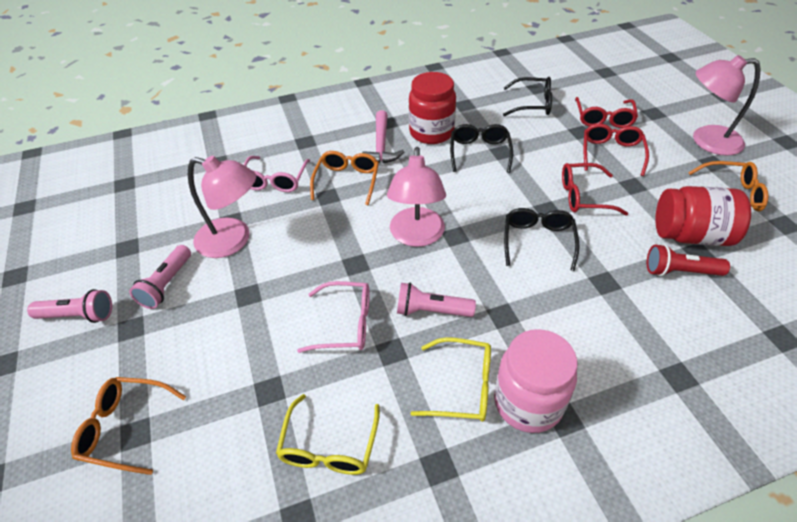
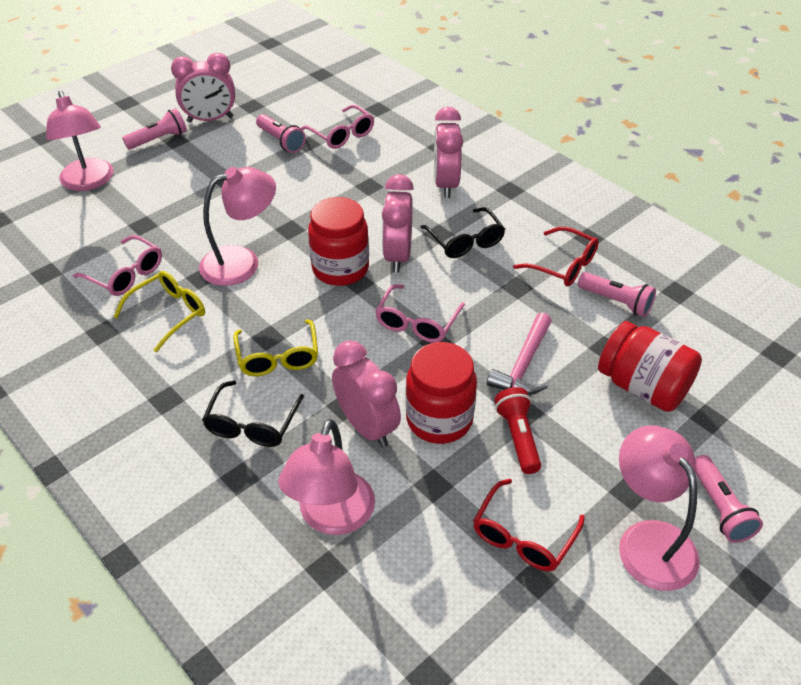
black glasses: [450,124,513,173] [503,77,552,116] [504,208,580,271] = 3 -> [202,380,304,447] [420,207,505,258] = 2
orange glasses: [71,377,186,475] [310,151,379,206] [688,161,769,211] = 3 -> none = 0
pink clock: none = 0 -> [171,53,235,123] [332,341,401,448] [382,174,414,273] [434,107,463,198] = 4
pink flashlight: [27,289,112,323] [129,245,191,309] [397,283,476,317] = 3 -> [122,108,187,149] [256,114,306,153] [578,272,656,317] [695,455,763,543] = 4
pink glasses: [244,156,310,192] [297,281,370,353] = 2 -> [73,235,162,296] [300,105,374,149] [375,284,465,343] = 3
pink jar: [494,329,577,433] = 1 -> none = 0
pink lamp: [188,156,256,258] [387,147,446,247] [693,55,761,156] = 3 -> [46,91,114,191] [199,167,276,286] [278,419,375,535] [619,425,700,591] = 4
red glasses: [562,163,628,216] [575,97,638,128] [584,124,649,176] = 3 -> [473,479,585,571] [513,227,599,286] = 2
red jar: [409,72,456,144] [656,186,751,246] = 2 -> [308,197,369,286] [406,342,477,444] [598,321,702,412] = 3

